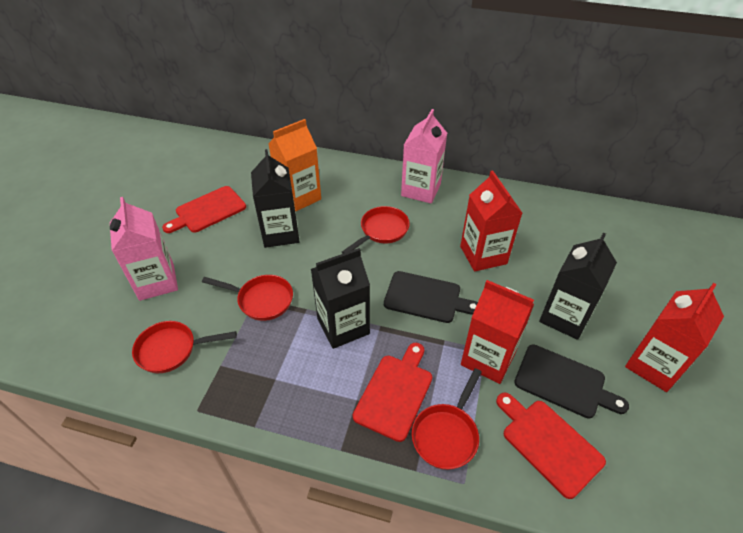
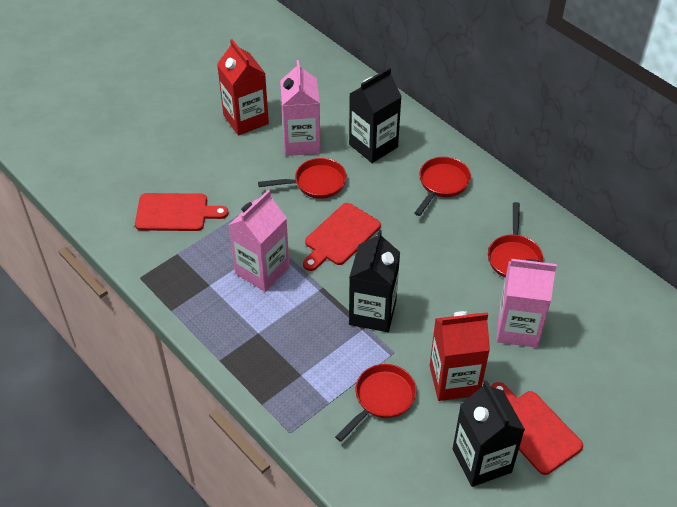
black cutting board: [384,271,478,323] [514,344,629,419] = 2 -> none = 0
orange carton: [268,119,321,212] = 1 -> none = 0
pink carton: [110,197,178,301] [401,109,447,204] = 2 -> [229,190,289,292] [280,60,321,156] [496,259,557,348] = 3
red carton: [460,170,522,271] [461,280,534,384] [625,283,724,392] = 3 -> [217,39,269,135] [430,311,490,401] = 2

